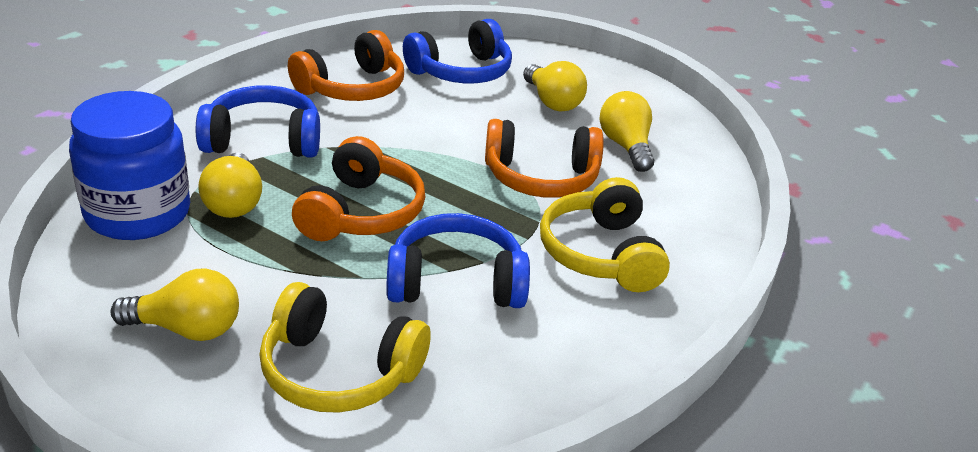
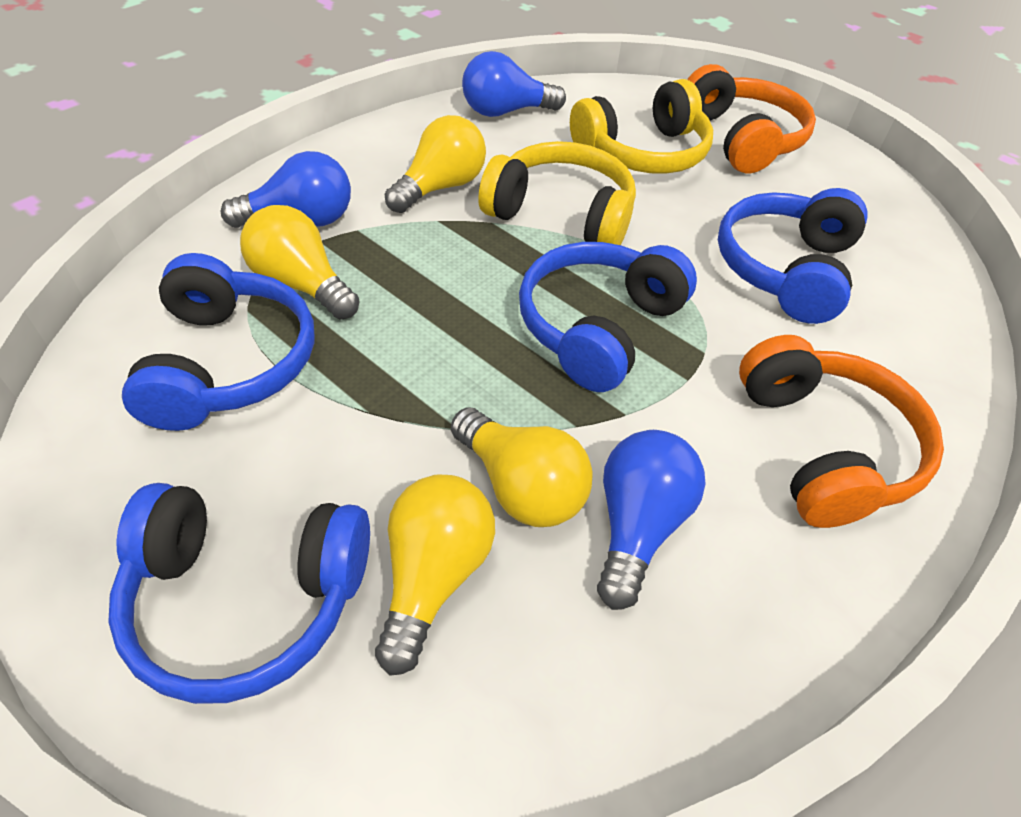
blue headphones: [196,85,320,158] [386,213,530,308] [403,19,512,83] = 3 -> [108,483,370,704] [122,253,315,431] [519,242,697,392] [718,188,867,324] = 4
blue jar: [69,91,190,240] = 1 -> none = 0
blue light bulb: none = 0 -> [221,151,351,228] [462,51,566,117] [597,430,706,610] = 3
orange headphones: [288,30,404,101] [292,136,425,241] [485,119,604,198] = 3 -> [687,64,816,173] [739,335,944,528] = 2

